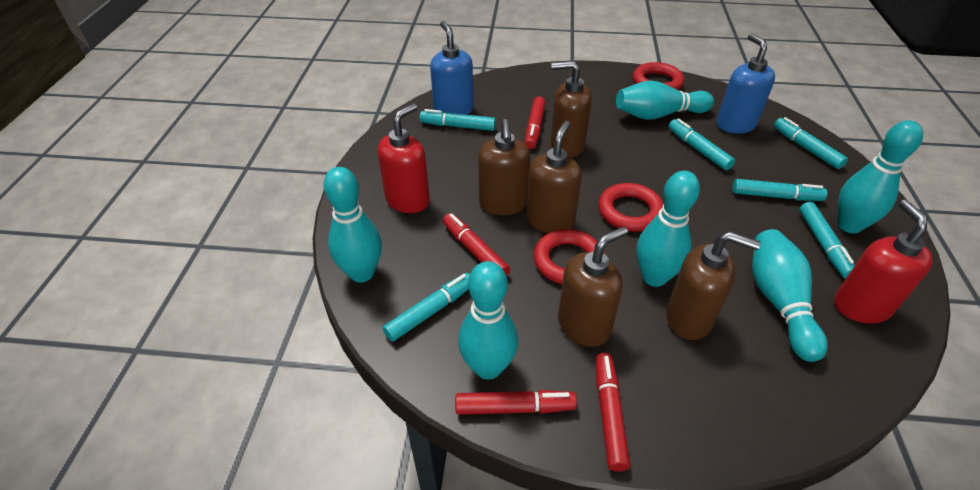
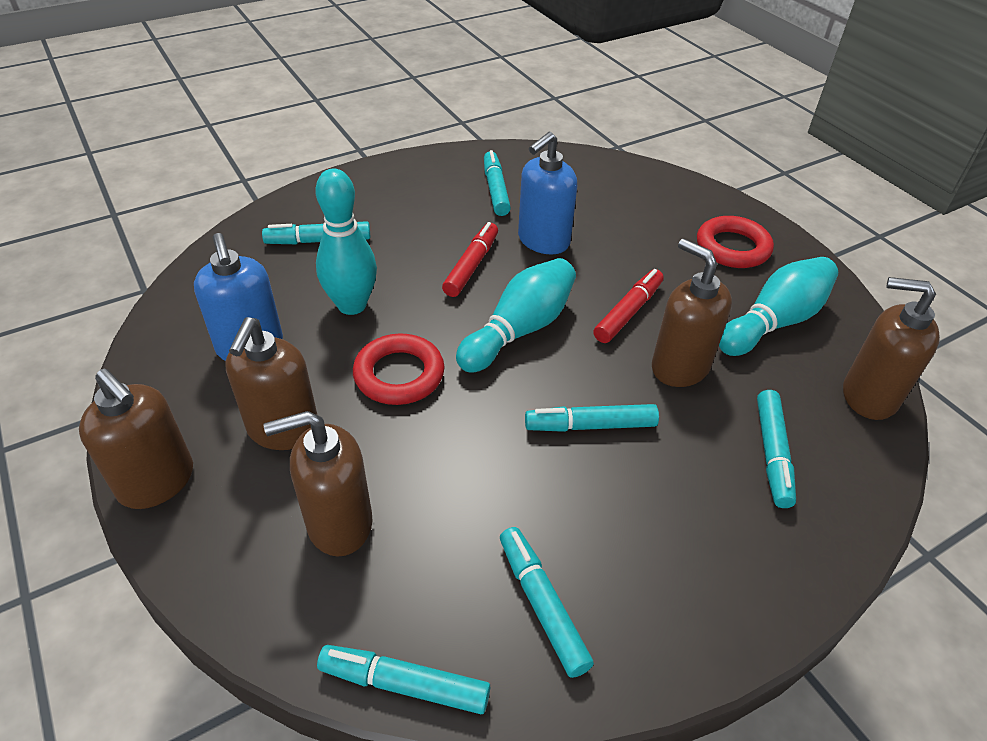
red marker: [443,213,510,276] [455,390,577,415] [525,96,546,149] [596,353,630,472] = 4 -> [442,222,498,297] [593,269,664,343] = 2
red ring: [534,229,604,284] [599,183,664,232] [633,62,684,90] = 3 -> [353,333,444,405] [697,216,774,268] = 2
red soap dispenser: [377,104,430,213] [834,200,933,324] = 2 -> none = 0
turquoise bowling pin: [323,167,382,283] [458,261,518,380] [616,80,714,120] [637,171,700,287] [752,229,828,362] [837,120,923,233] = 6 -> [315,169,377,315] [456,258,576,373] [719,257,838,356] = 3

